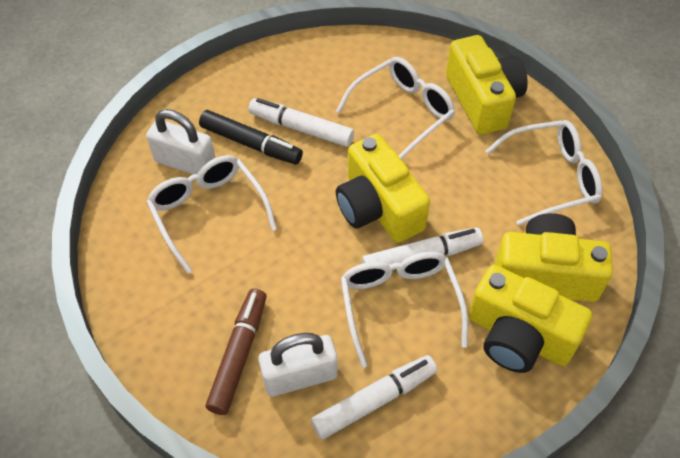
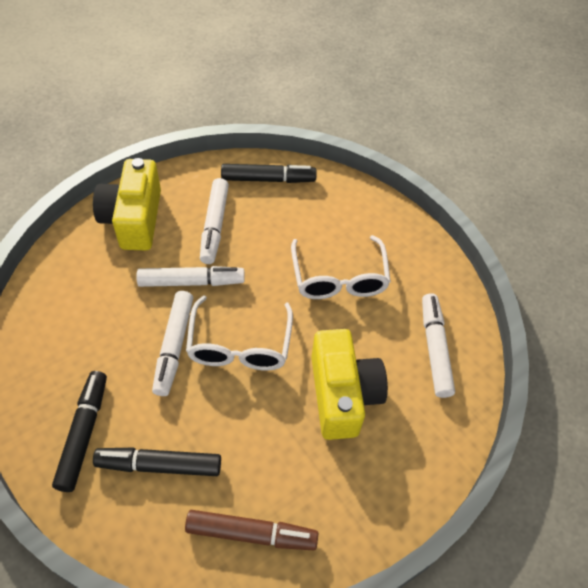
black marker: [199,110,303,165] = 1 -> [52,371,107,492] [93,448,221,476] [221,164,317,183] = 3
white glasses: [146,155,277,274] [336,57,455,160] [341,252,468,368] [485,120,603,226] = 4 -> [186,295,293,371] [291,235,391,299] = 2
white marker: [248,98,354,147] [311,355,437,440] [362,228,483,270] = 3 -> [136,266,245,287] [152,291,193,396] [200,178,229,264] [422,293,455,398] = 4
white padlock: [146,109,215,175] [258,333,338,397] = 2 -> none = 0
yellow camera: [336,134,430,243] [446,35,528,135] [469,265,592,373] [495,213,613,302] = 4 -> [93,158,161,251] [311,329,388,440] = 2

